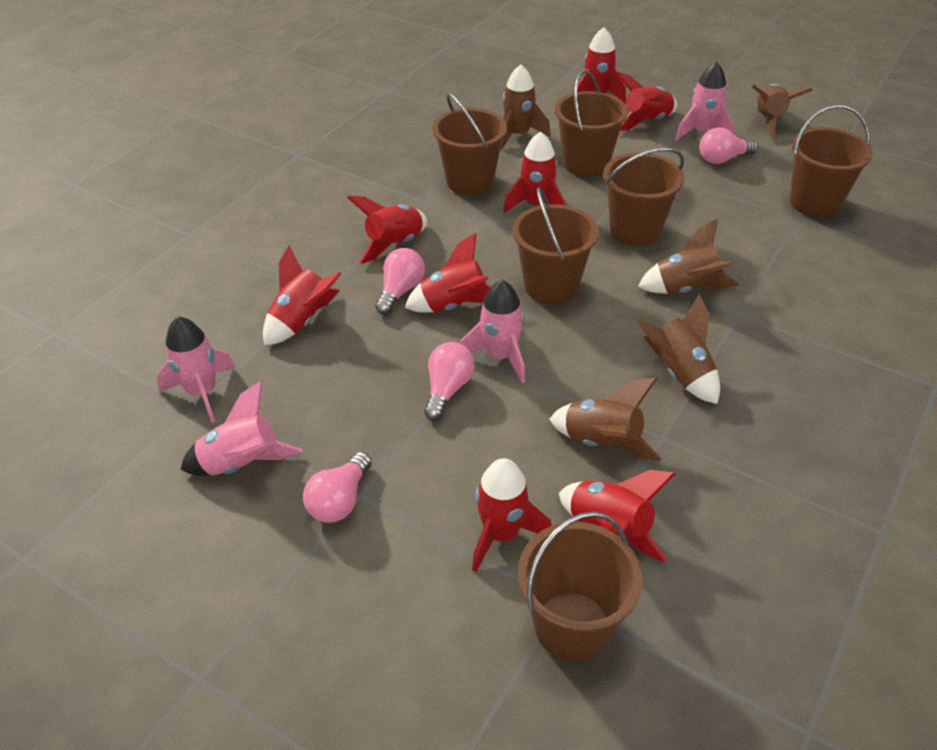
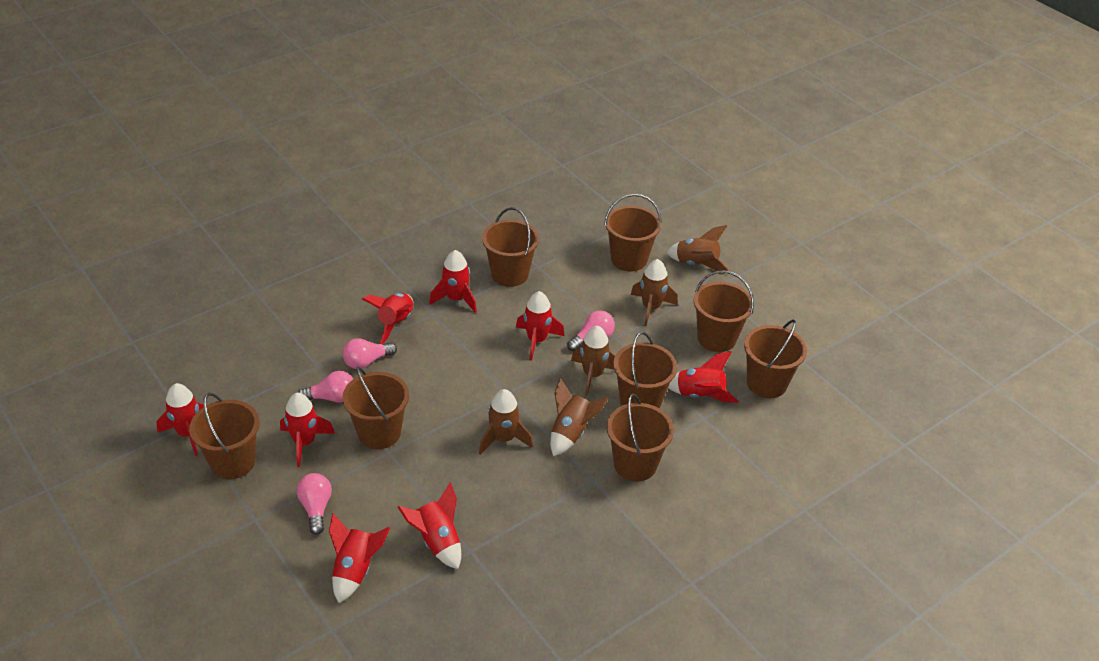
brown bucket: [432,93,507,195] [512,187,599,304] [518,511,643,662] [555,70,628,176] [603,148,684,246] [790,105,873,217] = 6 -> [189,393,259,479] [343,366,409,449] [482,207,539,287] [604,194,662,271] [607,393,674,481] [613,332,677,409] [693,270,754,352] [744,319,807,398] = 8
pink rocket: [156,316,235,423] [180,381,303,476] [460,280,525,383] [675,62,734,141] = 4 -> none = 0

